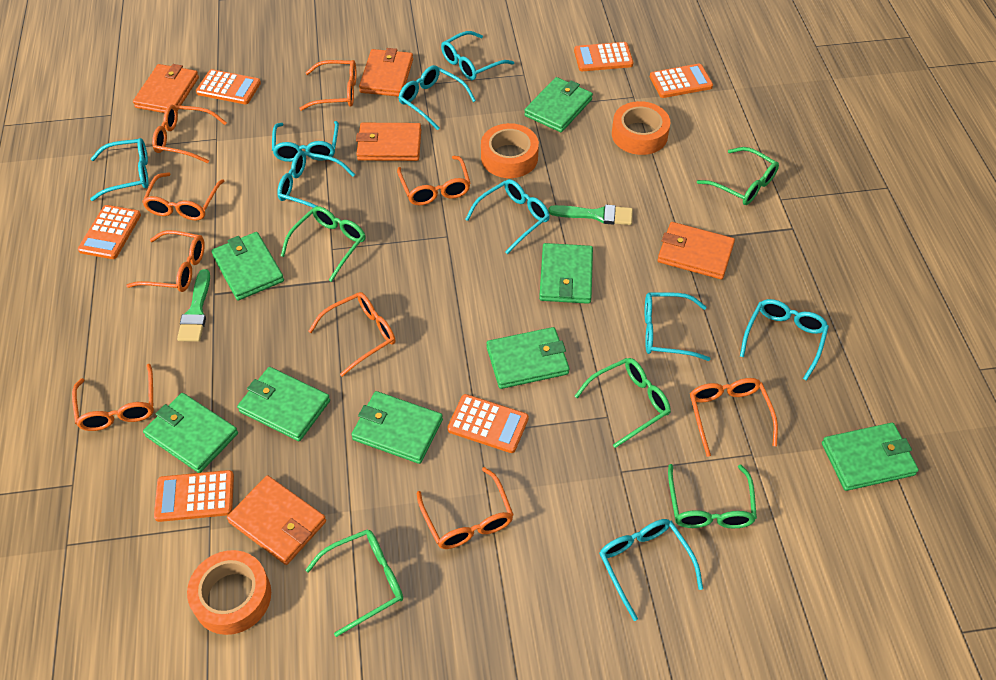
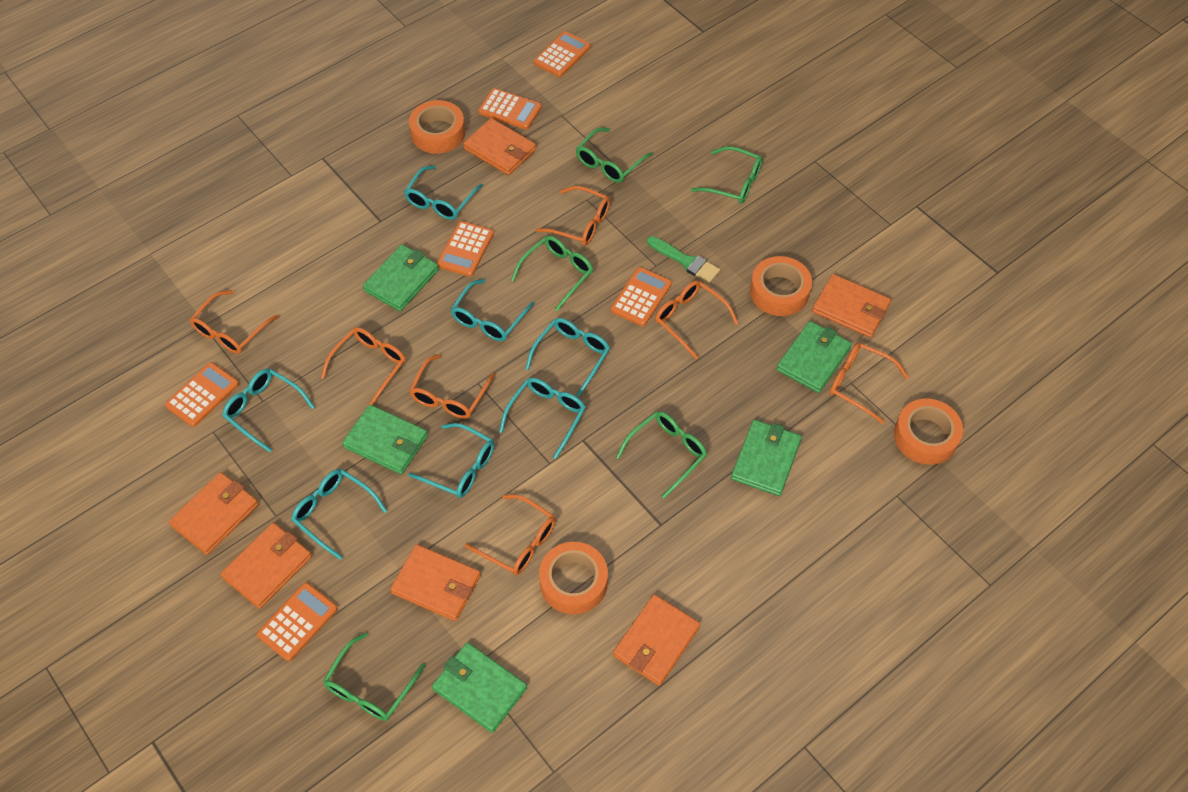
green brush: [177,269,210,342] [548,205,633,225] = 2 -> [647,236,720,283] = 1
green wallet: [143,393,238,473] [211,232,284,300] [237,367,330,441] [351,391,443,464] [486,327,569,389] [524,77,593,132] [539,243,593,304] [822,423,919,491] = 8 -> [342,405,428,474] [363,244,439,311] [432,642,527,733] [731,420,802,496] [776,321,852,393] = 5
orange glasses: [72,364,154,431] [126,230,205,292] [142,172,224,220] [152,105,227,163] [299,60,357,111] [309,292,395,377] [397,156,470,205] [417,467,514,549] [690,378,778,457] = 9 -> [190,290,279,354] [321,327,406,405] [409,354,495,419] [465,494,556,575] [536,186,610,246] [655,281,739,359] [830,343,909,424] = 7
orange tape: [187,550,271,635] [481,123,539,178] [612,101,670,155] = 3 -> [409,100,465,154] [539,542,608,614] [750,256,812,316] [894,399,963,465] = 4
orange wallet: [133,64,199,113] [227,475,326,565] [356,123,421,161] [359,48,413,97] [658,222,735,279] = 5 -> [169,472,259,555] [221,523,312,609] [390,544,481,621] [463,118,536,175] [613,594,700,686] [812,274,891,338] = 6
turquoise glasses: [90,138,149,201] [272,121,339,162] [277,151,355,208] [399,65,476,130] [441,31,514,80] [465,179,550,254] [599,519,703,621] [645,292,710,361] [740,299,829,381] = 9 -> [222,369,315,452] [291,469,387,560] [404,166,483,220] [408,423,494,498] [450,279,534,341] [499,378,586,459] [525,318,610,397] = 7

